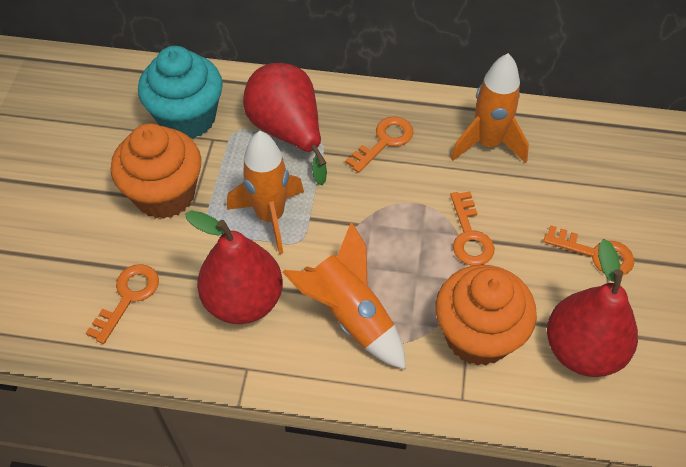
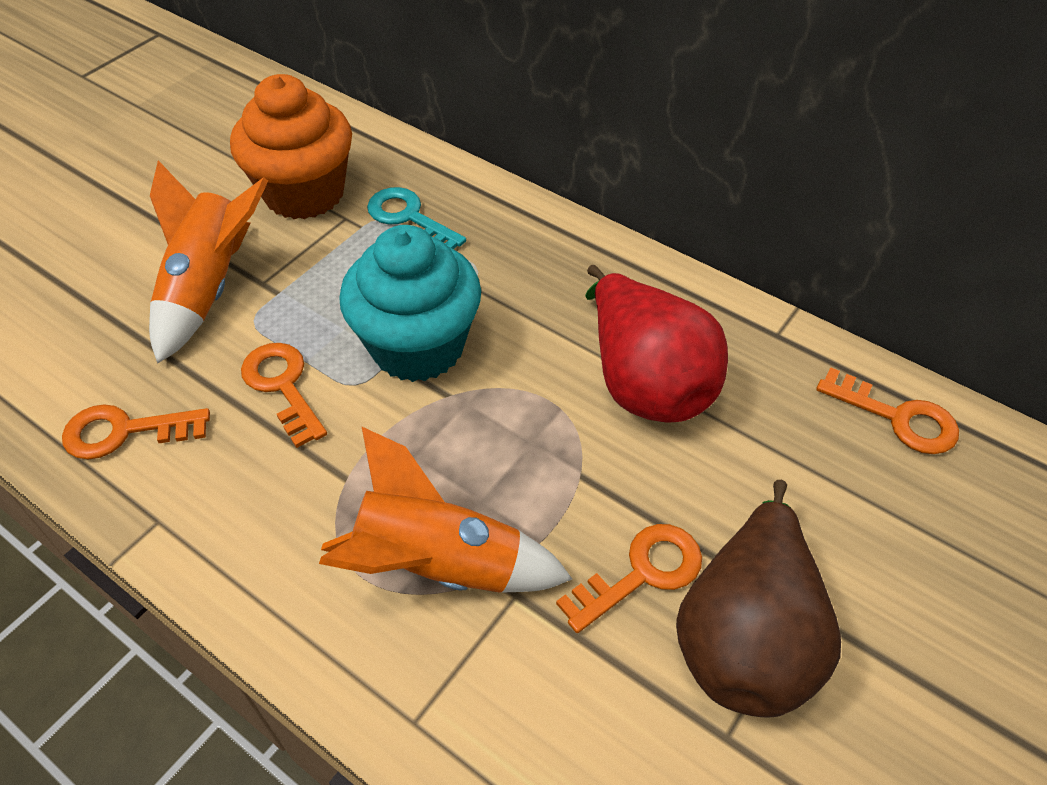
brown pear: none = 0 -> [676,480,841,718] = 1
orange cupcake: [111,123,201,219] [435,265,537,366] = 2 -> [230,74,352,219] = 1
orange rocket: [227,131,304,254] [282,222,406,370] [451,53,529,163] = 3 -> [149,161,268,364] [319,427,572,593] = 2
red pear: [185,210,283,324] [243,63,327,185] [547,239,638,377] = 3 -> [585,265,728,423] = 1
turquoise key: none = 0 -> [367,187,466,249] = 1

